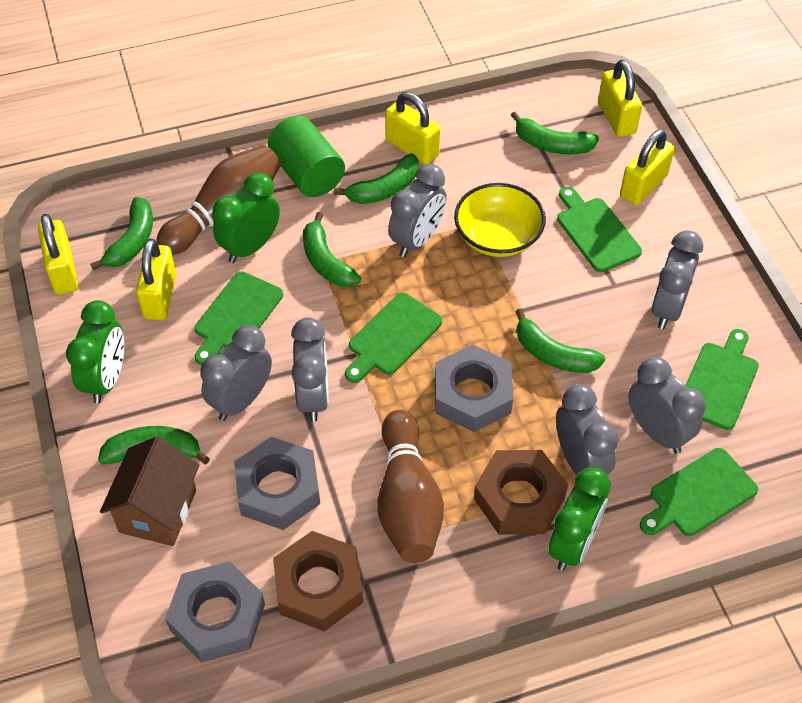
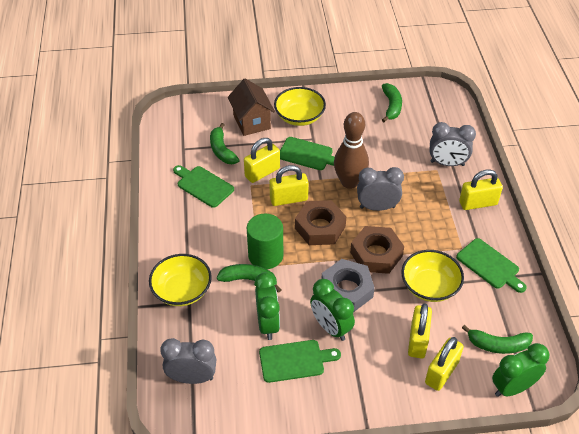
brown bowling pin: [157,145,281,255] [378,410,444,563] = 2 -> [334,112,369,189] = 1
green banana: [90,197,153,270] [98,426,210,464] [303,212,361,287] [334,153,419,204] [511,112,599,154] [515,309,605,373] = 6 -> [210,123,239,164] [217,264,281,293] [382,83,402,122] [462,325,533,354] = 4
green cutting board: [194,272,283,365] [345,293,442,383] [557,186,642,272] [640,448,758,536] [685,329,759,430] = 5 -> [173,165,234,208] [259,340,341,383] [280,137,335,170] [456,238,527,293] = 4
grey clock: [200,325,272,421] [291,317,329,422] [388,164,447,257] [556,384,618,475] [628,357,705,454] [651,230,703,329] = 6 -> [160,338,216,384] [357,167,404,211] [429,122,476,166] = 3
grey nut: [165,561,265,663] [234,437,320,530] [435,344,513,432] = 3 -> [322,259,375,312] = 1
yellow bowl: [454,183,546,257] = 1 -> [149,254,212,306] [274,87,326,126] [401,250,464,302] = 3

